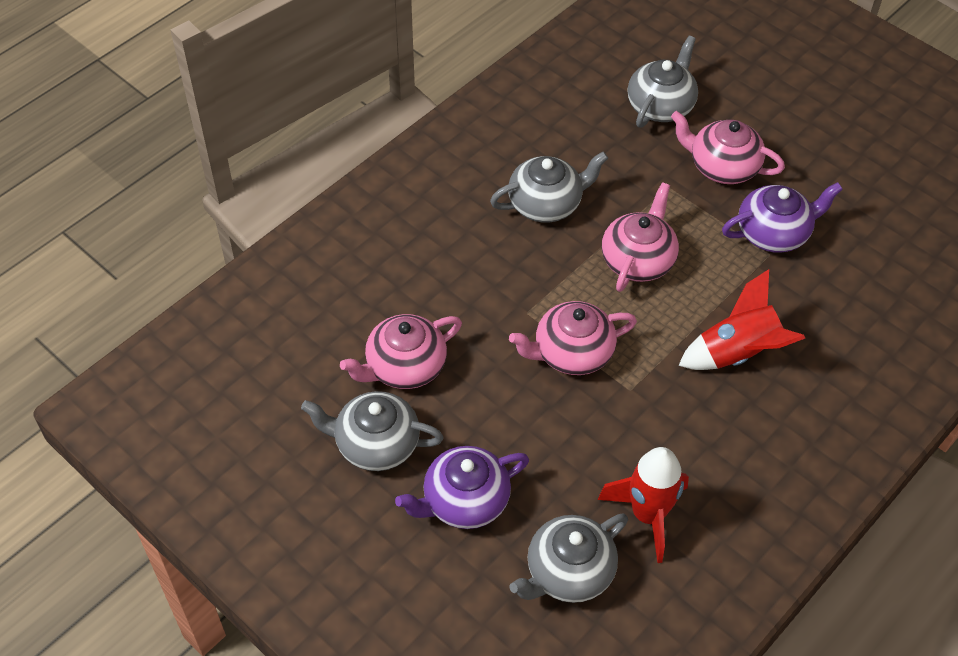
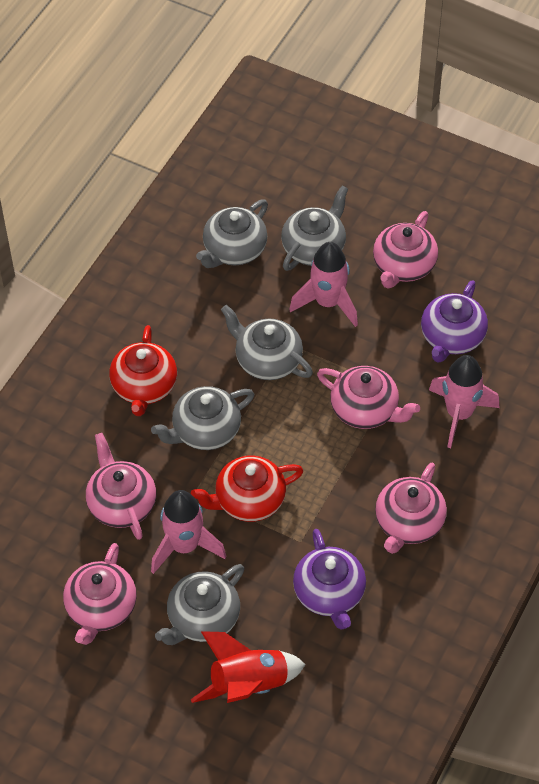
grey teapot: [301,391,444,471] [490,152,608,223] [509,514,628,603] [628,36,698,128] = 4 -> [151,386,254,450] [155,564,244,645] [196,199,268,268] [221,305,313,380] [281,186,348,271] = 5
pink rocket: none = 0 -> [151,490,226,574] [289,242,358,327] [429,355,499,448] = 3
pink teapot: [340,314,462,389] [509,301,637,375] [602,182,679,292] [671,111,785,184] = 4 -> [63,543,137,645] [86,433,156,540] [317,366,420,429] [373,211,438,289] [375,463,447,554] = 5
red rocket: [598,447,689,563] [678,269,805,370] = 2 -> [191,631,306,703] = 1
red teapot: none = 0 -> [109,325,177,416] [191,455,303,522] = 2

